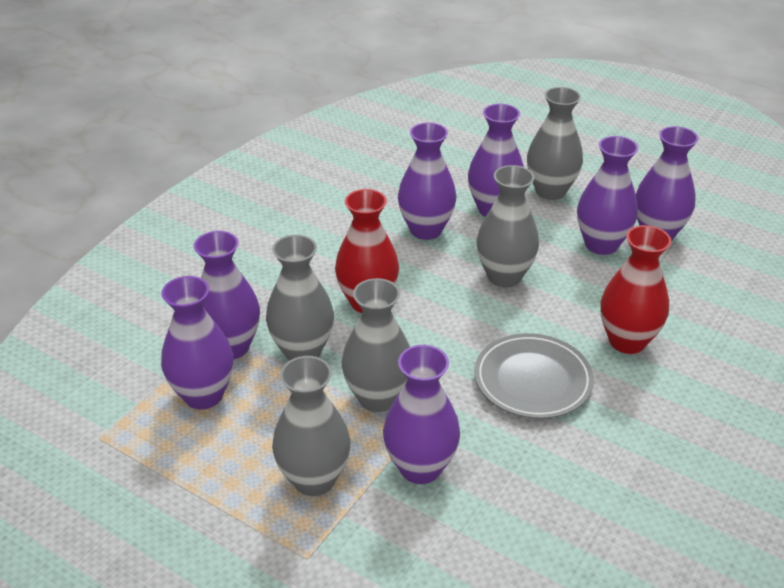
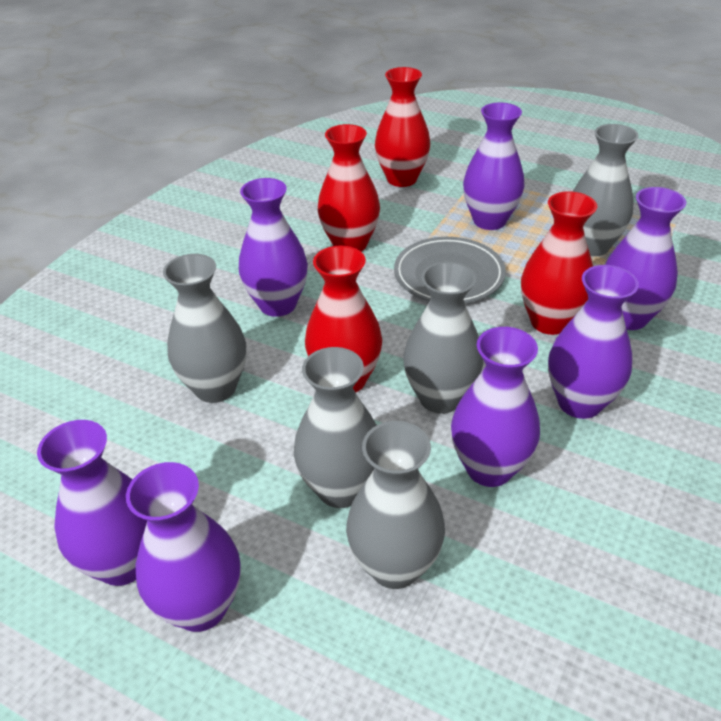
red vase: [335,189,399,313] [600,225,671,354] = 2 -> [305,246,382,392] [318,124,380,252] [375,67,430,187] [521,191,597,335] = 4

